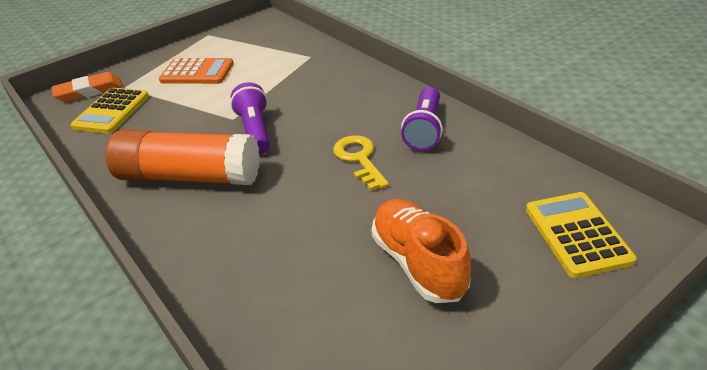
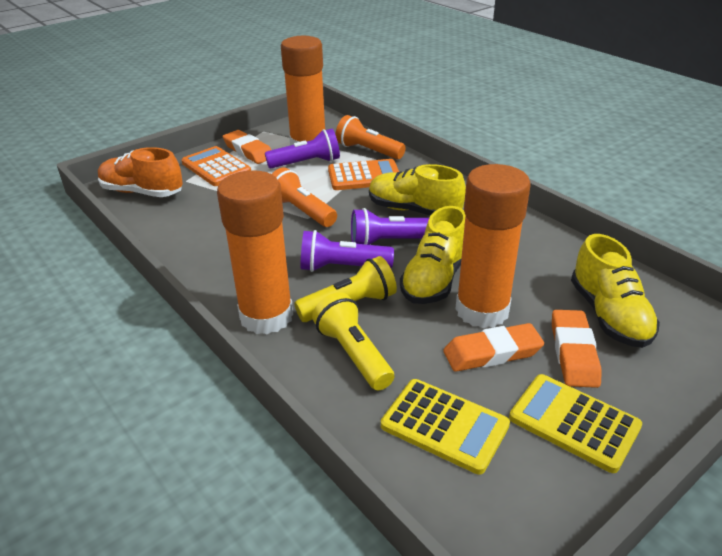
orange calculator: [159,58,234,84] = 1 -> [181,146,251,186] [328,159,399,190] = 2
orange eraser: [52,72,122,102] = 1 -> [222,130,271,164] [443,323,544,372] [552,310,602,388] = 3
orange flashlight: none = 0 -> [272,168,337,227] [335,115,406,159] = 2
orange glue stick: [106,130,260,185] = 1 -> [217,170,293,334] [281,36,325,145] [455,164,531,328] = 3
purple flashlight: [230,82,270,155] [401,87,443,151] = 2 -> [265,129,340,168] [300,230,394,272] [351,208,429,245] = 3
yellow flashlight: none = 0 -> [294,256,397,322] [312,292,394,390] = 2
yellow key: [333,135,389,191] = 1 -> none = 0
yellow shoe: none = 0 -> [369,164,466,216] [400,206,465,304] [571,234,660,348] = 3

